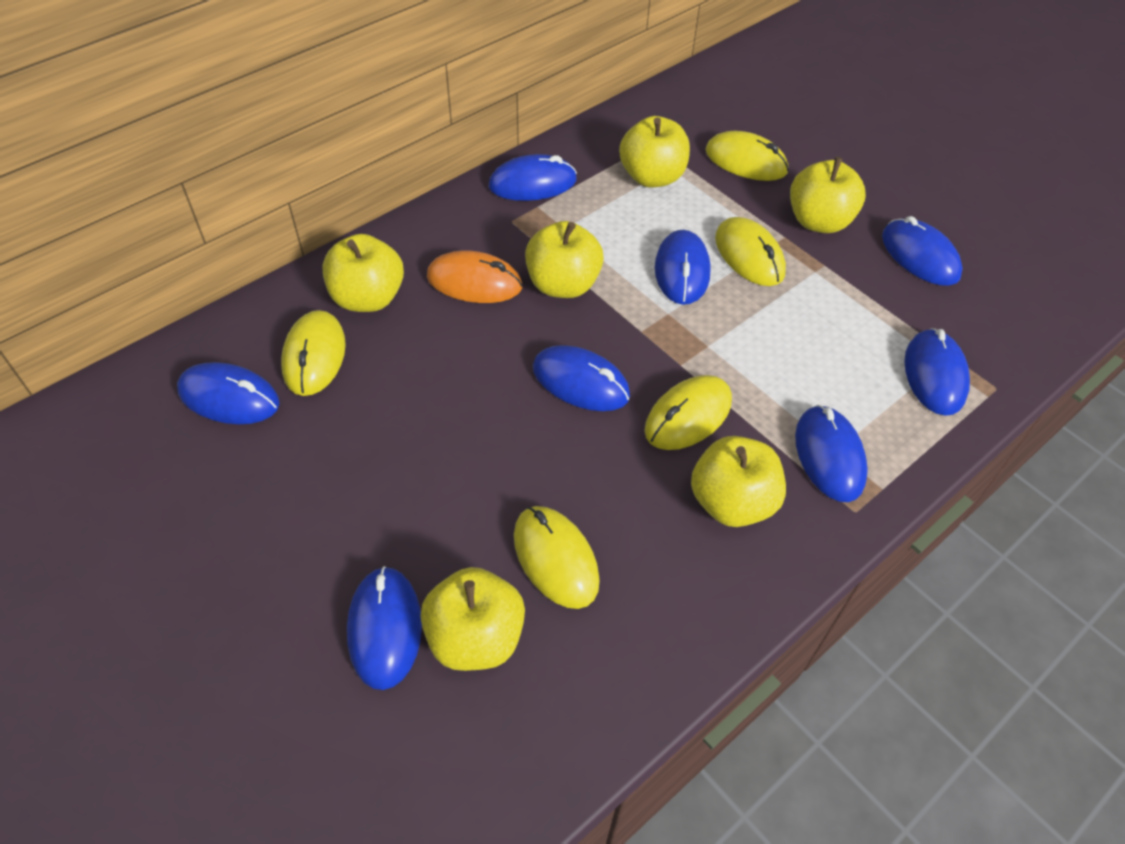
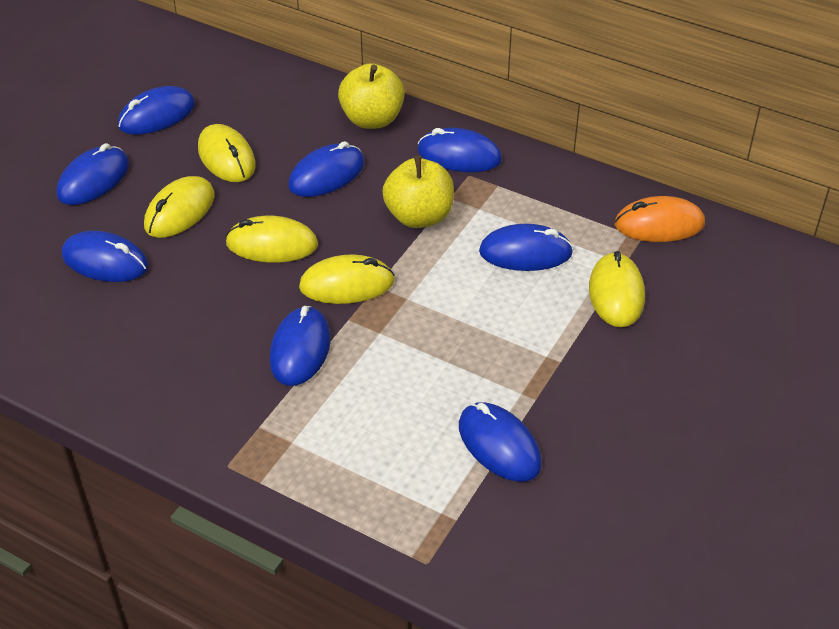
yellow apple: [322,234,404,312] [420,567,525,671] [525,221,604,298] [619,116,690,187] [691,436,786,527] [790,157,866,233] = 6 -> [338,63,405,129] [382,156,454,228] = 2

